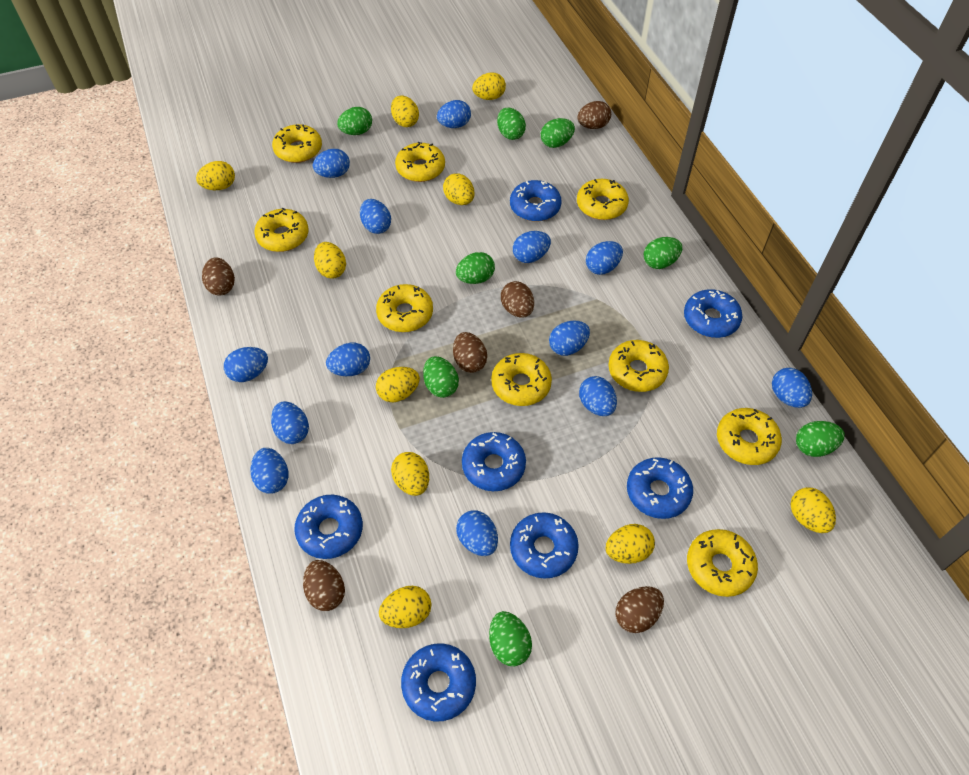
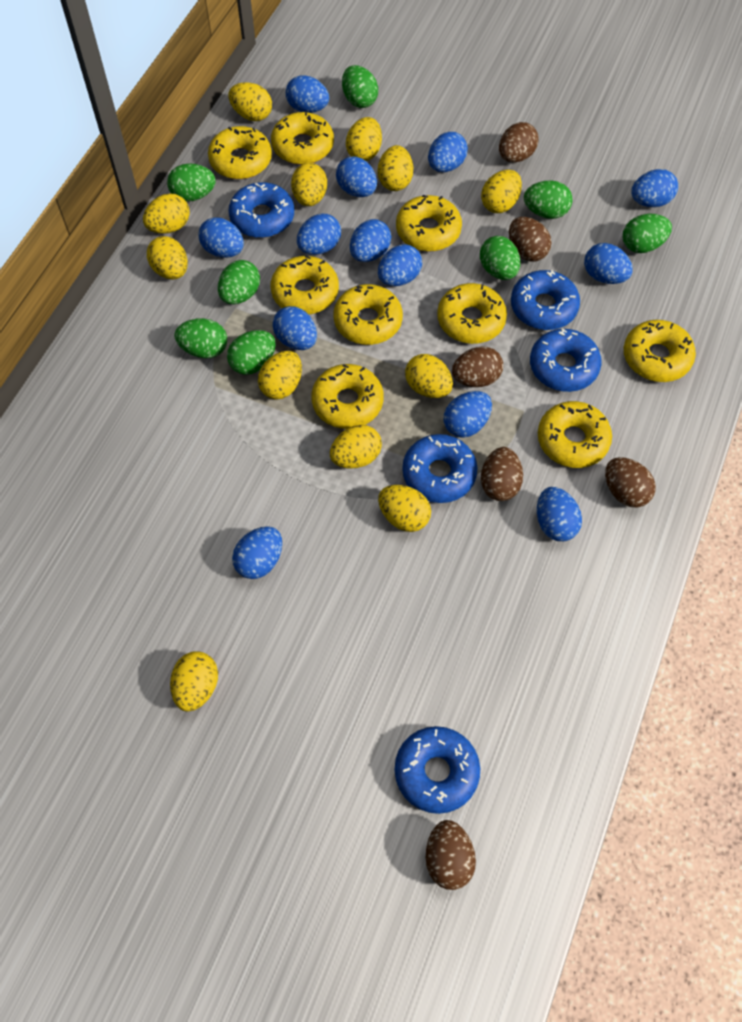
blue donut: [294,495,363,559] [401,643,476,722] [462,432,526,491] [510,180,562,222] [510,512,579,579] [627,457,693,519] [684,289,742,338] = 7 -> [228,182,294,238] [395,726,480,814] [402,434,478,503] [511,270,580,330] [530,328,602,392] = 5
yellow egg: [196,161,235,190] [314,242,346,279] [376,367,420,402] [379,586,431,628] [391,95,419,127] [391,452,429,496] [443,173,475,205] [472,72,506,100] [606,524,655,564] [791,487,836,533] = 10 -> [143,193,190,234] [147,236,188,279] [170,652,218,712] [228,82,272,121] [258,351,302,400] [291,163,327,206] [330,425,382,469] [346,117,382,161] [378,145,413,191] [378,485,431,532] [405,354,453,398] [481,170,522,213] = 12

